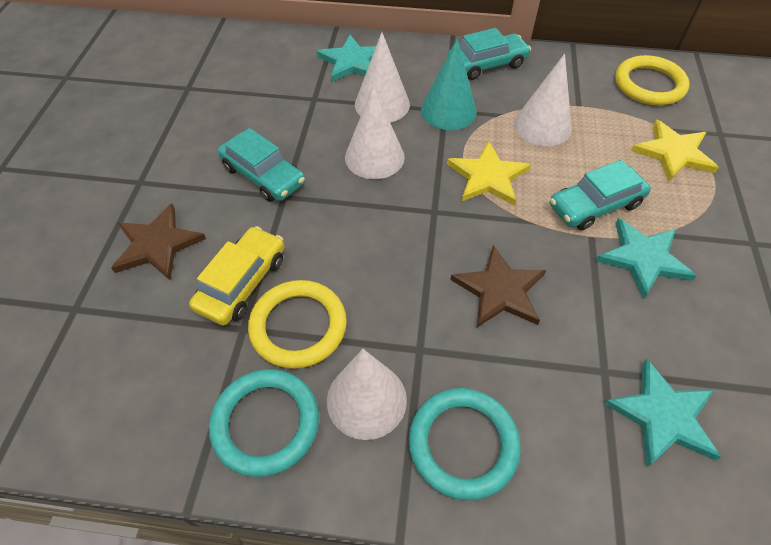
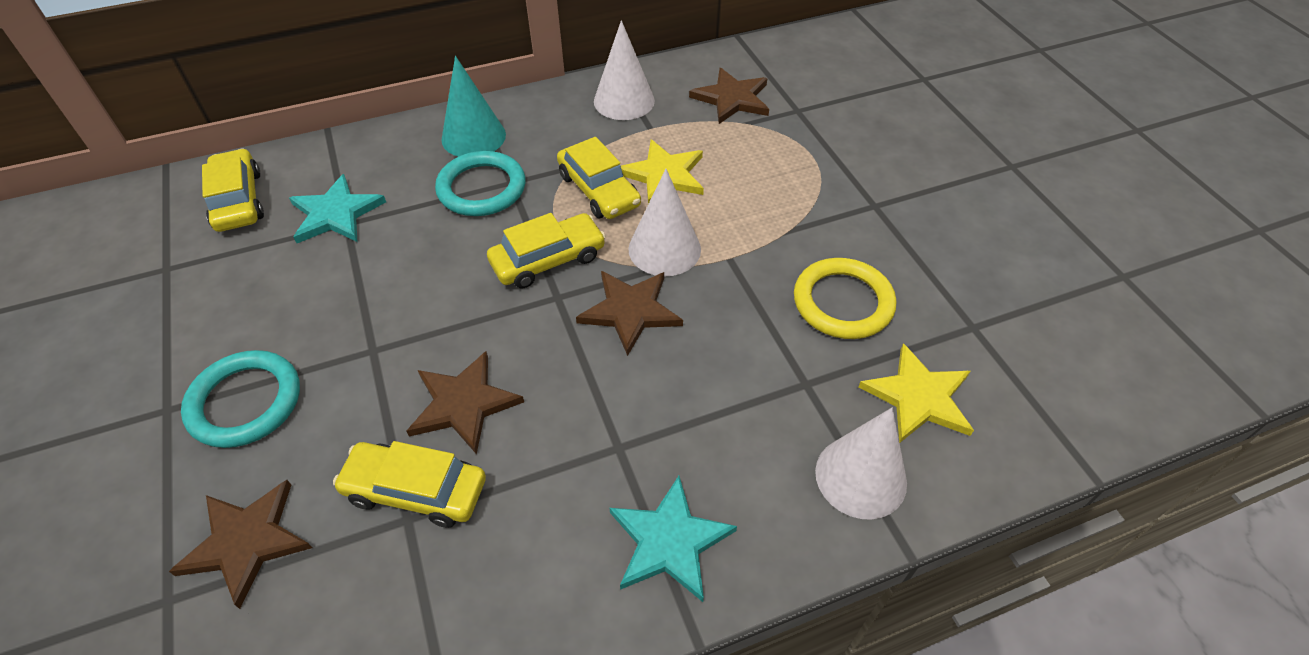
brown star: [111,204,206,280] [450,245,546,327] = 2 -> [169,480,312,609] [407,351,524,454] [576,271,683,356] [689,68,769,124] = 4
turquoise car: [218,128,305,202] [447,28,531,80] [550,160,651,230] = 3 -> none = 0
turquoise star: [316,35,376,82] [596,218,696,299] [604,359,721,467] = 3 -> [289,174,386,243] [610,476,737,602] = 2
white cone: [327,349,407,440] [345,86,405,179] [355,32,410,122] [514,54,572,146] = 4 -> [594,20,655,120] [628,169,701,276] [815,408,907,520] = 3
yellow car: [189,226,285,326] = 1 -> [202,148,264,232] [333,441,486,528] [487,213,606,288] [557,137,641,219] = 4
yellow ring: [248,280,347,369] [615,55,689,105] = 2 -> [794,258,896,339] = 1

